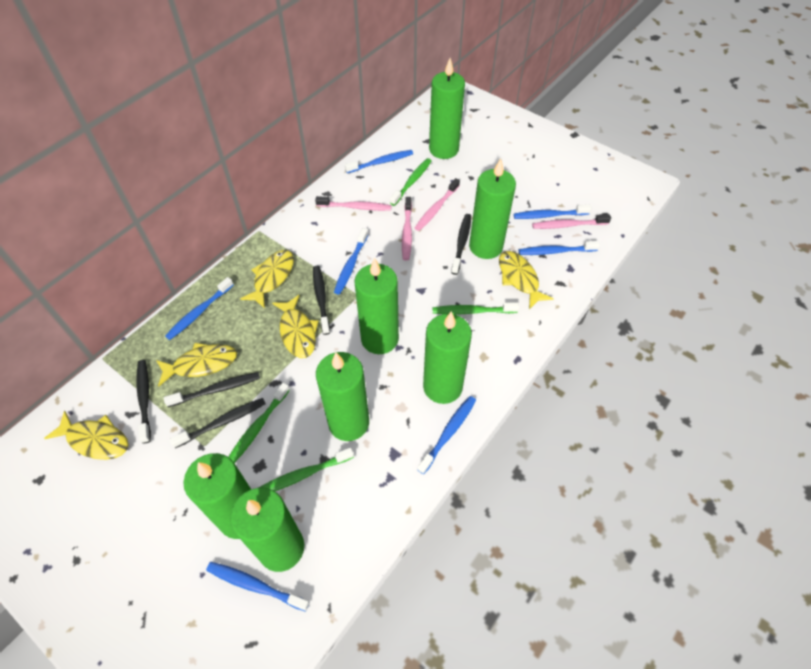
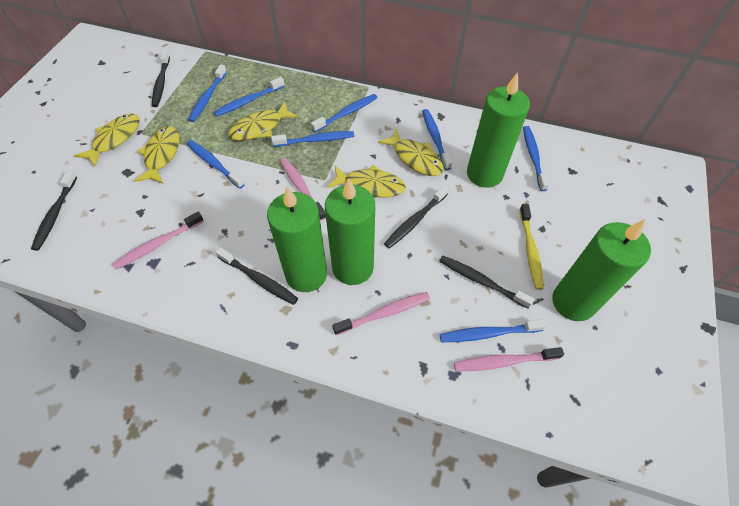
blue toothbrush: [165,277,234,340] [206,562,310,612] [334,228,368,295] [345,150,413,173] [417,396,476,474] [514,205,591,219] [519,241,600,255] = 7 -> [187,140,245,189] [188,64,227,122] [214,77,285,116] [271,131,354,147] [311,94,378,132] [422,109,452,170] [440,319,546,342] [523,126,550,191] = 8
green candle: [183,453,251,539] [230,488,304,572] [316,352,369,441] [355,258,399,354] [423,312,472,404] [429,58,465,159] [469,158,516,259] = 7 -> [267,186,327,292] [325,178,375,285] [467,72,530,188] [552,219,651,321] = 4
green toothbrush: [229,383,290,463] [259,447,354,491] [390,158,432,206] [433,302,519,314] = 4 -> none = 0
yellow toothbrush: none = 0 -> [519,204,544,290] = 1

